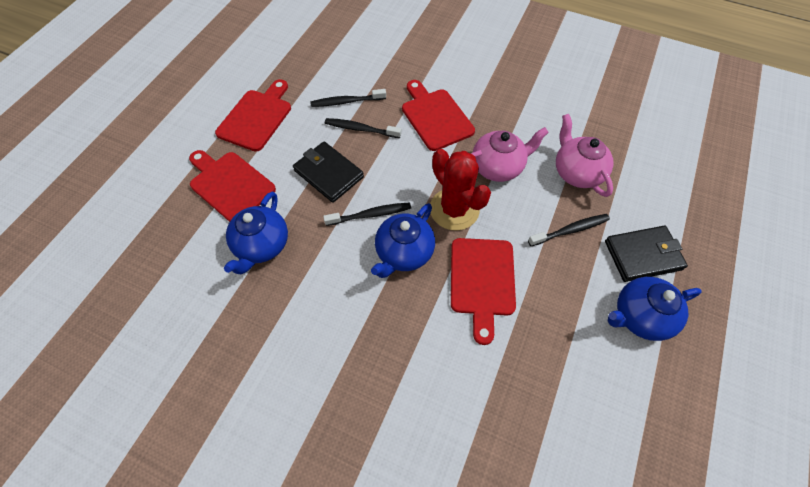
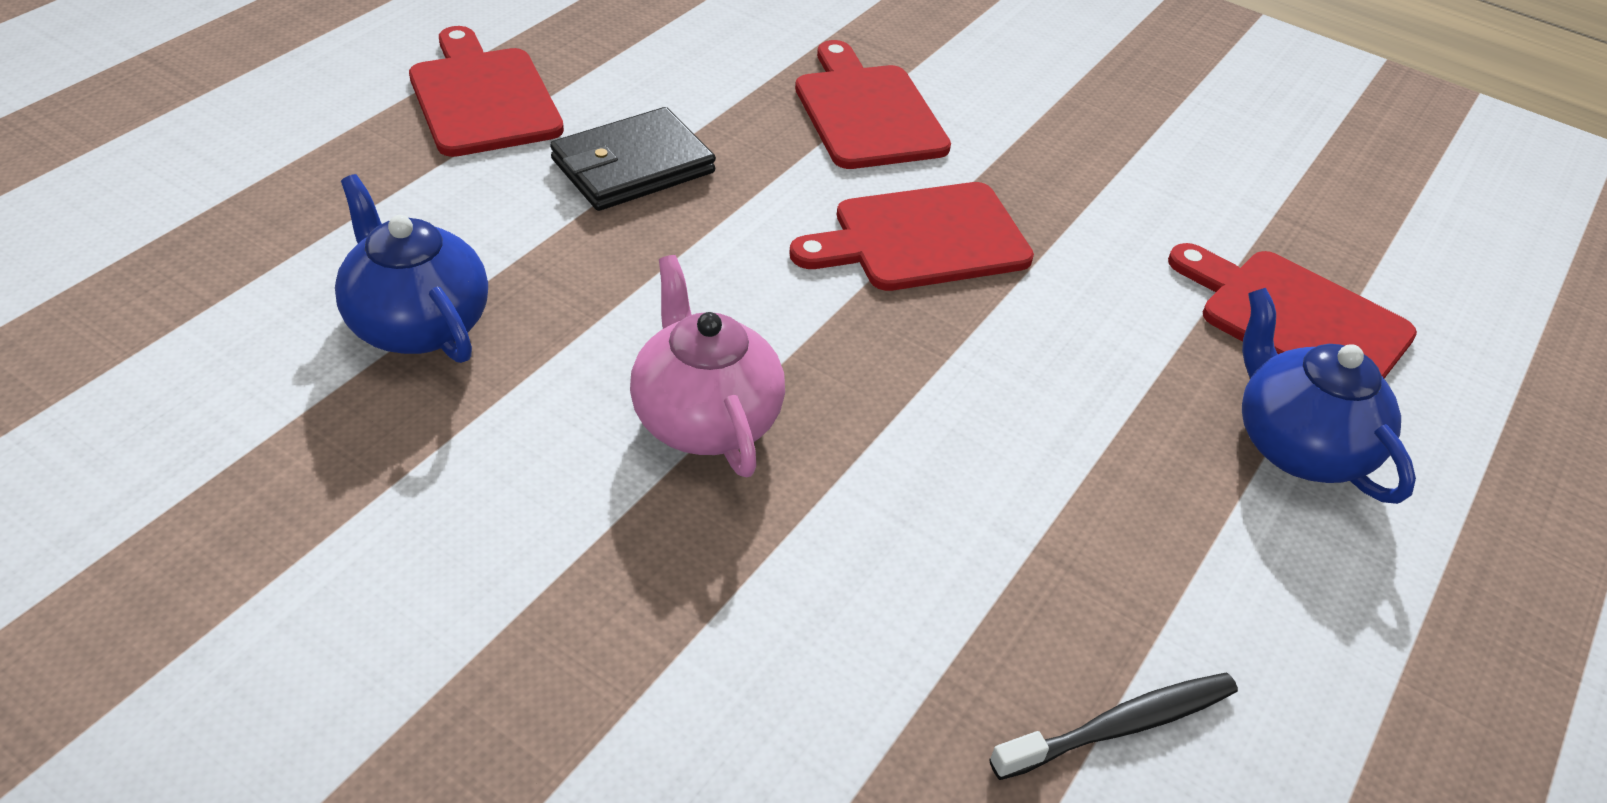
black toothbrush: [310,89,386,107] [323,202,411,226] [325,118,401,138] [528,214,610,246] = 4 -> [989,672,1238,780] = 1
black wallet: [293,142,364,203] [605,226,688,282] = 2 -> [550,107,716,211] = 1
blue teapot: [224,192,288,274] [371,203,435,278] [608,277,702,341] = 3 -> [335,174,488,363] [1242,288,1416,504] = 2
pink teapot: [471,127,549,182] [556,114,614,197] = 2 -> [630,255,785,478] = 1
red cactus: [430,149,491,231] = 1 -> none = 0

